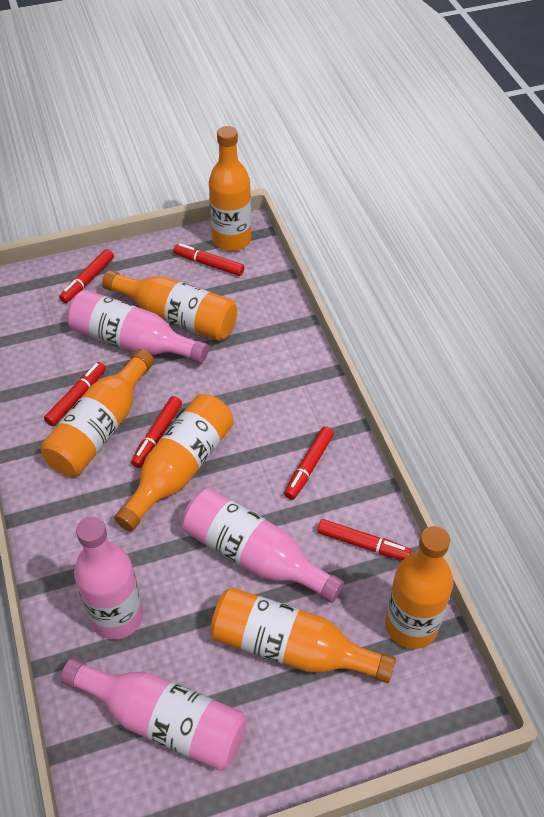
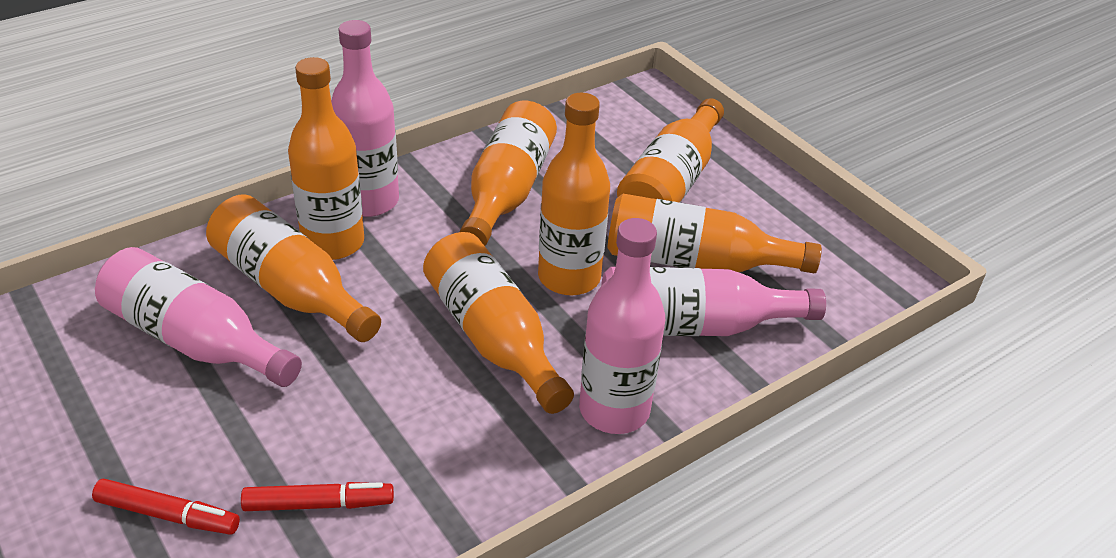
orange bottle: [41,349,154,476] [102,270,237,341] [114,394,234,532] [209,126,252,251] [210,587,396,683] [385,526,453,649] = 6 -> [206,194,381,342] [288,57,364,260] [423,232,574,414] [460,101,557,246] [538,93,610,296] [608,194,822,273] [617,98,724,203] = 7
red marker: [44,362,106,426] [59,249,114,303] [131,396,182,468] [174,243,244,276] [284,426,334,500] [317,519,411,560] = 6 -> [92,479,240,535] [241,482,394,511] = 2

